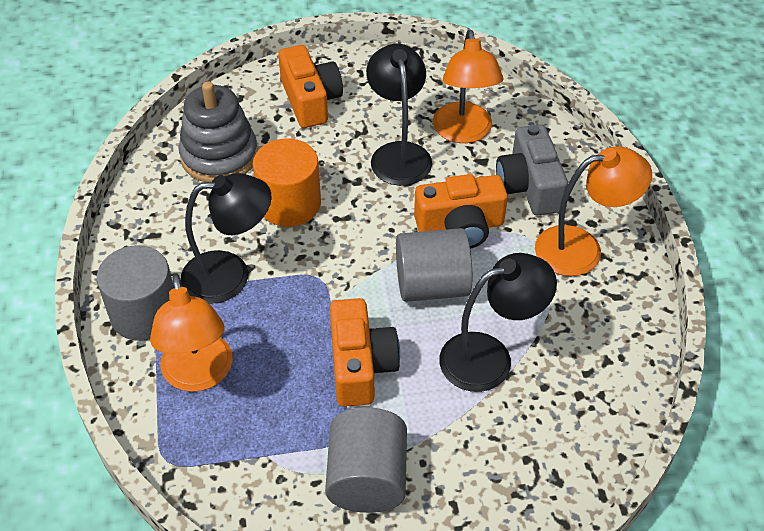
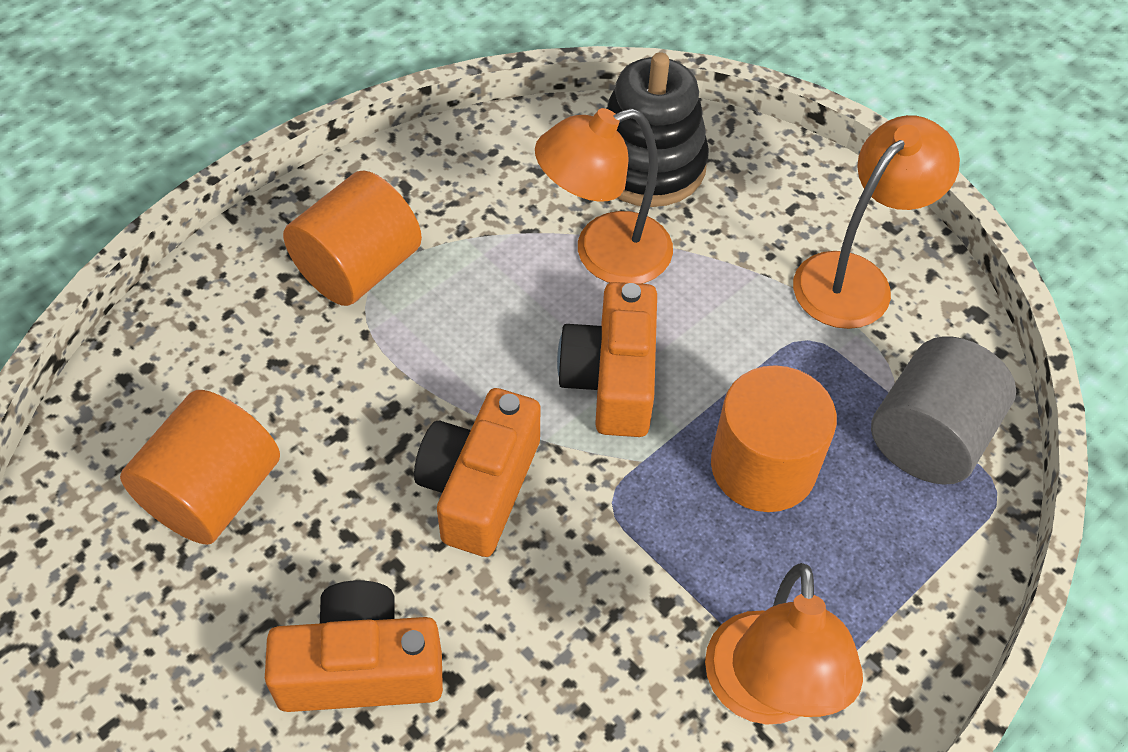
black lamp: [181,173,272,304] [366,44,432,186] [439,253,557,392] = 3 -> none = 0
black stacking toy: none = 0 -> [606,52,709,207] = 1
grey camera: [496,124,568,215] = 1 -> none = 0
grey cylinder: [97,245,174,341] [325,407,407,513] [396,228,472,302] = 3 -> [871,336,1016,485] = 1
grey stacking toy: [179,82,258,182] = 1 -> none = 0
orange cylinder: [253,138,321,227] = 1 -> [120,390,280,545] [283,171,422,306] [711,365,837,512] = 3

